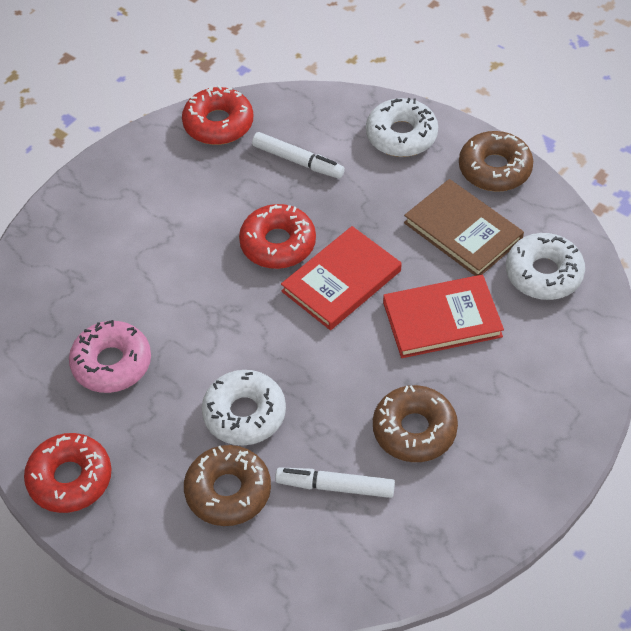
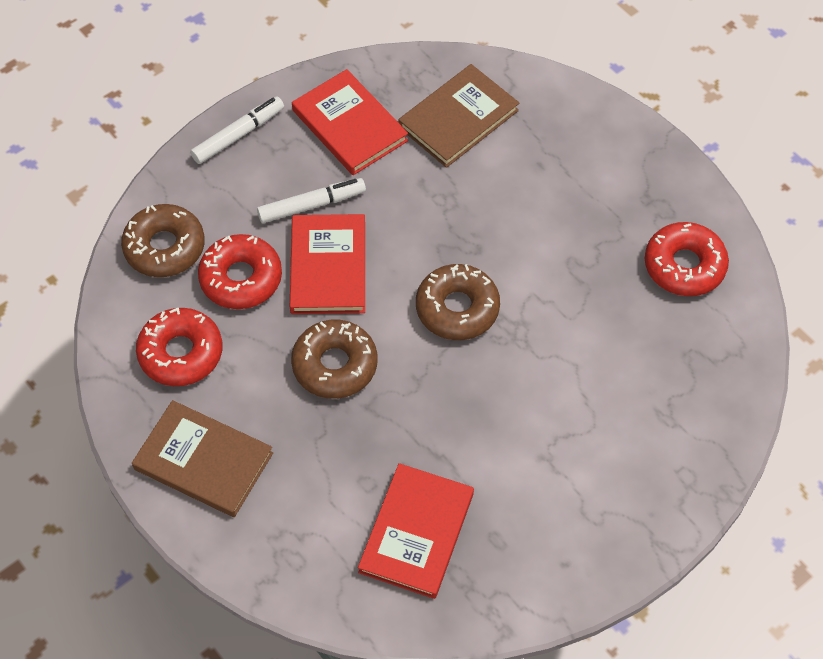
brown book: [404,179,524,276] = 1 -> [132,400,273,517] [398,64,519,168] = 2
pink donut: [69,320,151,393] = 1 -> none = 0
red book: [281,226,401,330] [383,275,504,358] = 2 -> [290,214,365,314] [292,69,408,175] [358,463,474,599] = 3
white donut: [202,370,286,445] [366,98,438,157] [506,233,585,300] = 3 -> none = 0

